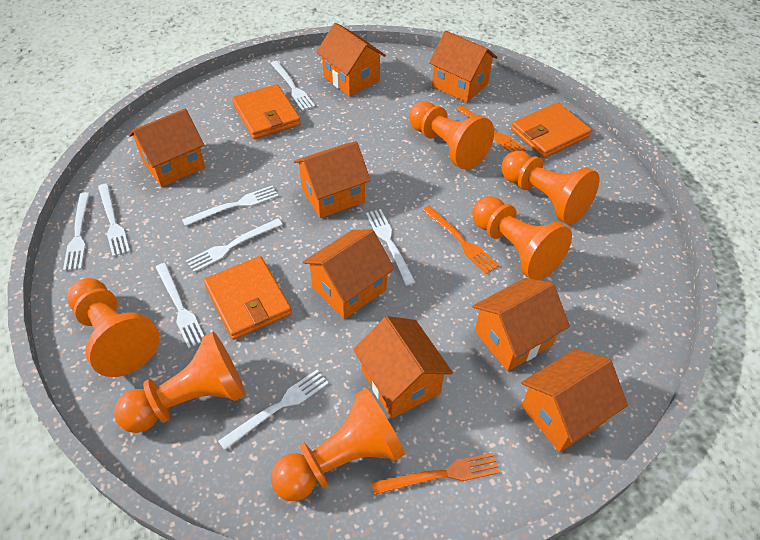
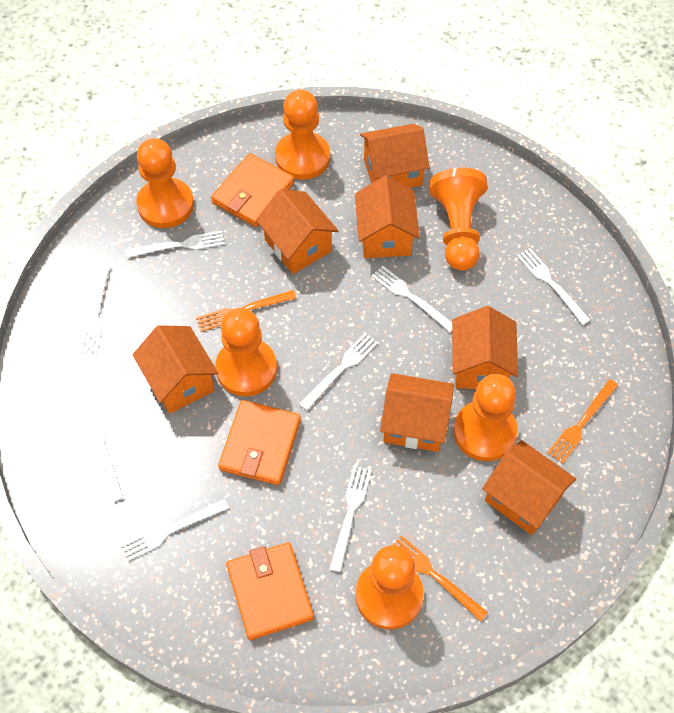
orange house: [128,109,205,187] [294,141,371,218] [303,229,395,319] [316,23,386,96] [353,316,453,418] [429,31,497,103] [473,278,570,371] [521,349,628,452] = 8 -> [132,325,218,414] [256,189,339,274] [355,176,420,258] [360,124,429,188] [380,373,454,452] [452,306,518,389] [482,440,576,535] = 7

